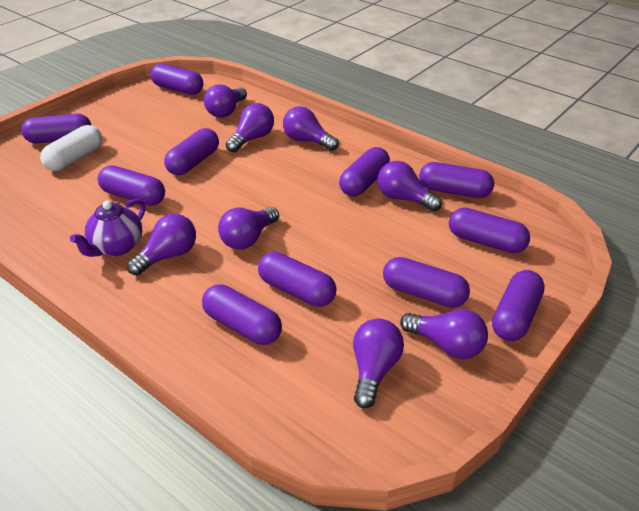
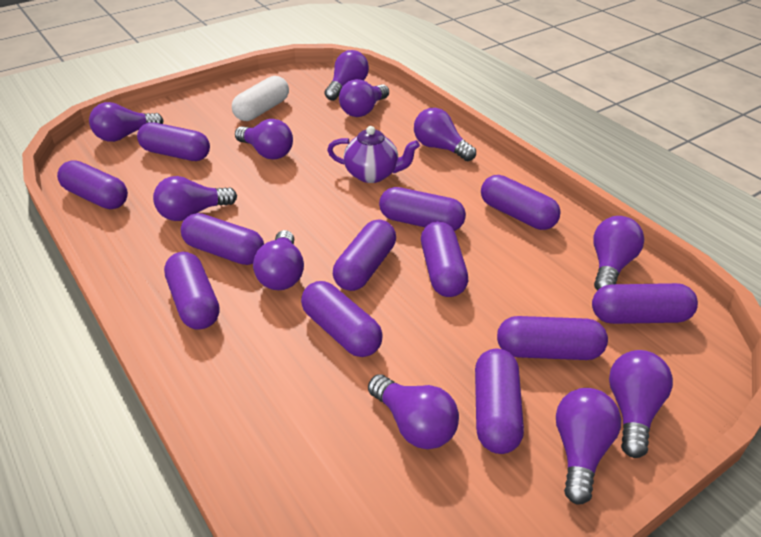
purple capsule: [21,114,91,144] [98,165,165,206] [150,63,203,95] [164,128,219,175] [202,284,282,345] [258,252,337,307] [339,147,390,196] [383,257,470,308] [419,162,494,198] [449,208,530,253] [492,270,545,341] = 11 -> [57,160,128,209] [137,122,210,161] [164,252,220,330] [181,213,264,265] [301,281,383,357] [333,219,396,291] [379,187,466,231] [421,221,468,297] [475,348,524,454] [481,175,561,230] [497,316,608,360] [592,283,698,324] = 12
purple light bulb: [127,214,196,276] [204,84,247,118] [218,207,279,249] [226,103,274,152] [283,106,339,151] [353,319,404,408] [377,161,442,212] [400,309,488,359] = 8 -> [89,102,164,142] [153,176,237,221] [235,119,293,160] [253,230,304,290] [325,50,369,101] [339,79,389,117] [368,374,459,449] [414,108,476,161] [556,388,621,505] [593,216,644,290] [609,350,673,458] = 11

